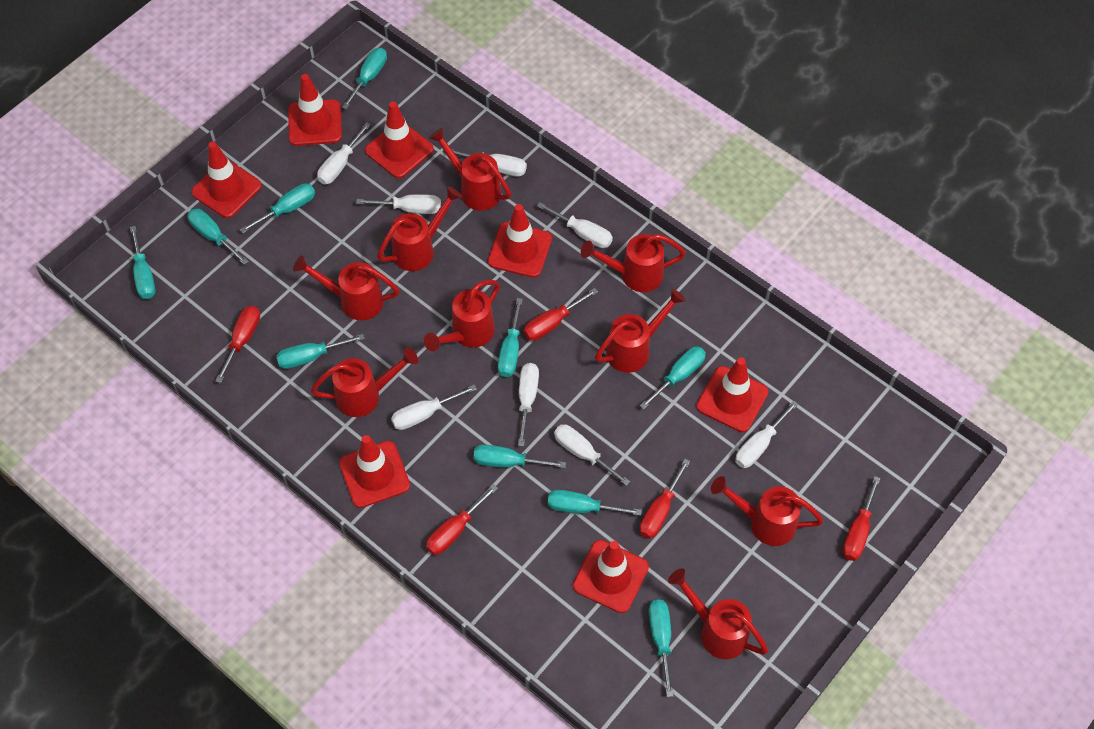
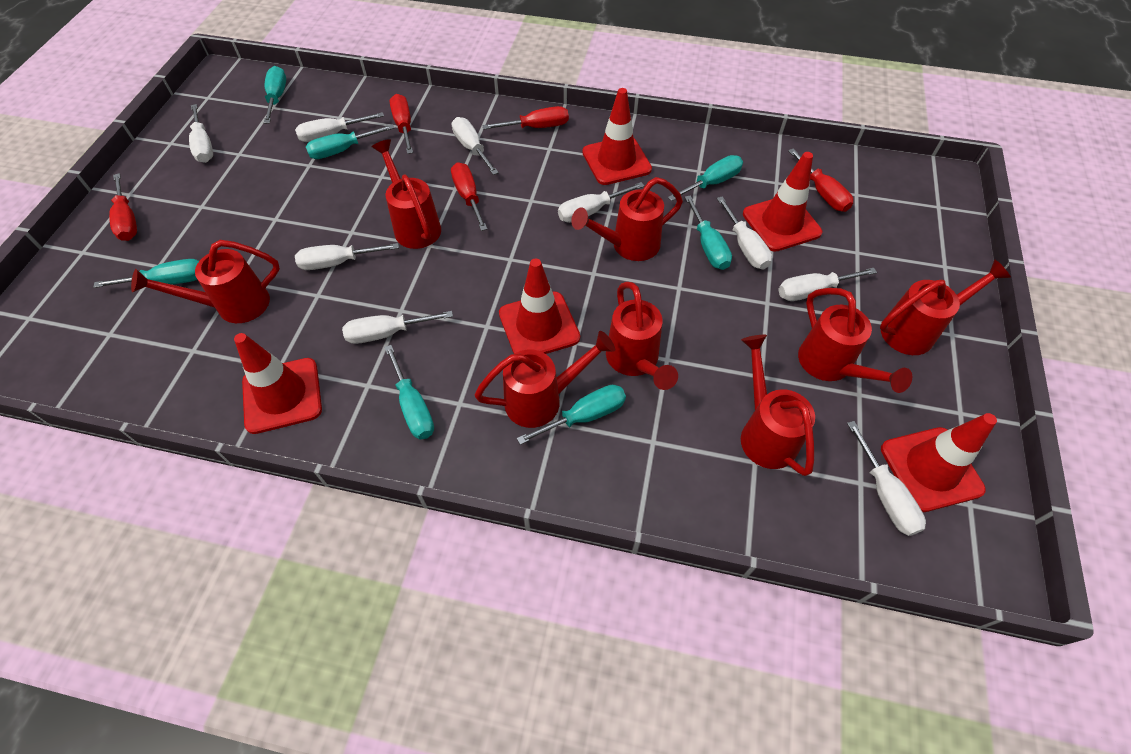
red traffic cone: [191,142,262,218] [288,74,342,146] [339,435,410,508] [365,101,434,178] [488,204,552,278] [573,540,649,613] [696,358,769,432] = 7 -> [234,333,322,434] [499,258,580,354] [582,88,652,185] [743,152,822,252] [881,413,997,512] = 5
red watering can: [293,255,399,320] [311,348,418,417] [377,186,462,271] [424,280,500,351] [429,128,511,211] [581,234,686,292] [595,289,686,373] [668,568,768,659] [711,476,824,546] = 9 -> [131,240,280,323] [372,139,441,249] [475,331,615,428] [571,177,683,261] [606,282,678,390] [741,335,815,476] [798,288,912,393] [880,260,1011,355] = 8
turquoise screwdriver: [130,226,156,299] [187,209,249,265] [240,183,315,233] [276,334,365,369] [342,48,387,110] [473,445,566,468] [498,298,523,377] [548,490,642,516] [640,346,706,410] [649,600,673,697] = 10 -> [93,259,199,288] [264,66,286,124] [306,124,394,159] [384,345,434,439] [517,385,626,445] [668,155,743,201] [685,195,732,270] = 7
white screwdriver: [317,122,371,184] [356,194,441,214] [391,385,477,430] [452,149,527,177] [518,363,539,446] [537,202,613,248] [554,424,630,486] [735,400,798,468] = 8 -> [189,104,213,163] [295,112,384,142] [295,243,399,270] [342,311,453,344] [452,117,499,175] [558,182,644,223] [717,196,772,269] [778,268,877,301] [847,421,926,536] = 9

